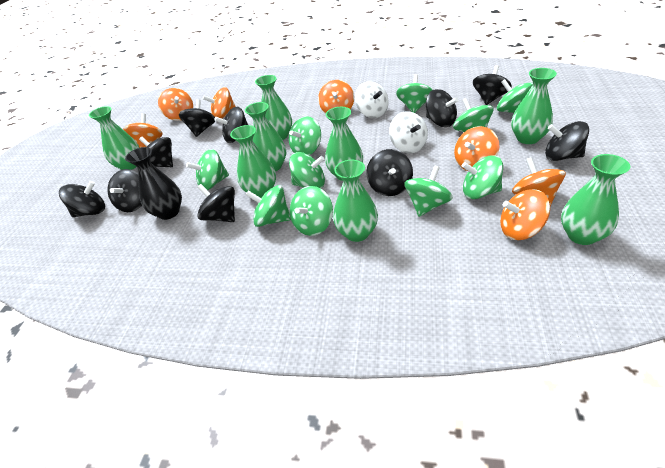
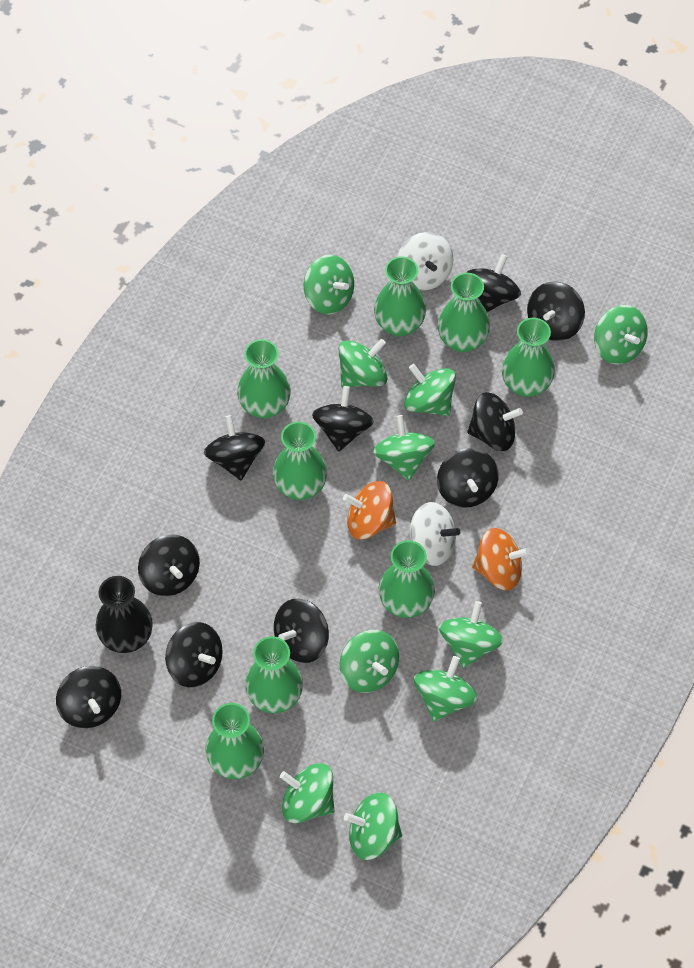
orange spinning top: [123,113,163,148] [158,88,193,121] [203,87,236,119] [318,80,354,113] [454,126,499,171] [500,189,550,240] [512,157,566,207] = 7 -> [343,481,396,539] [472,528,530,591] = 2

